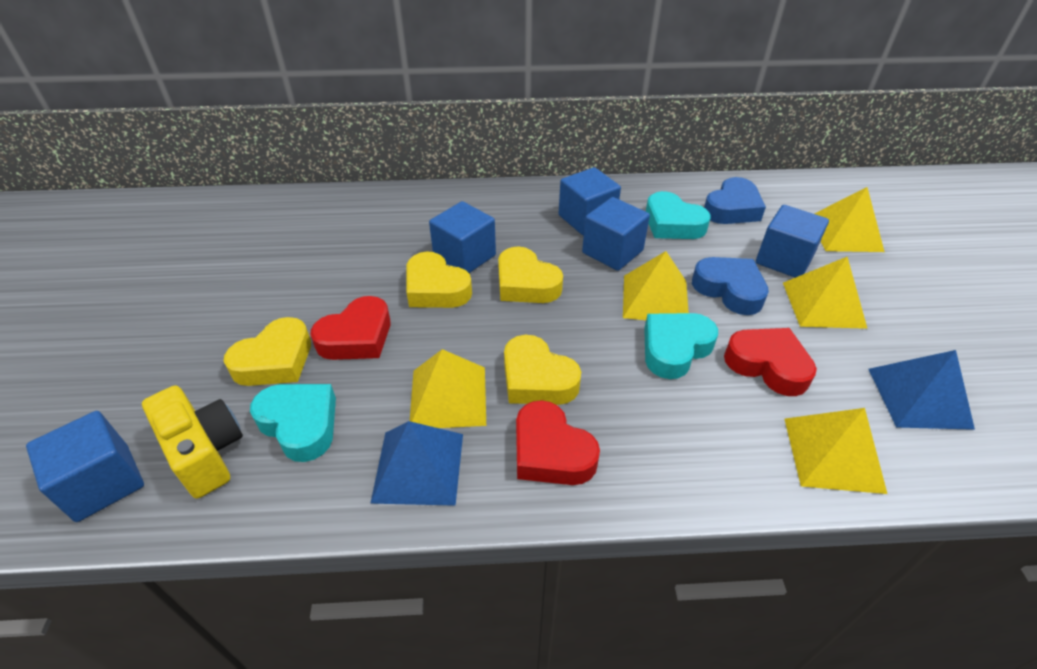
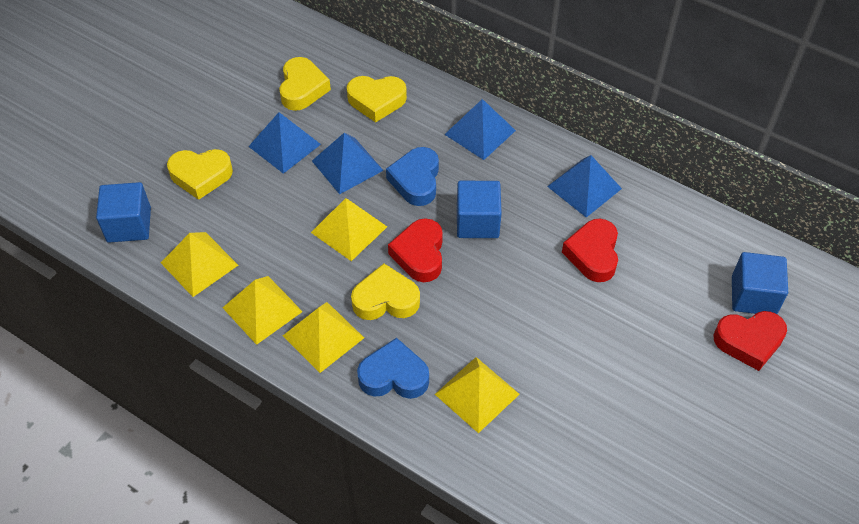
blue cube: [26,411,144,522] [429,201,496,273] [559,167,621,235] [582,197,650,271] [756,205,829,278] = 5 -> [96,182,151,243] [457,181,502,238] [732,252,788,314] = 3
blue pyramid: [370,421,463,506] [868,350,975,430] = 2 -> [248,112,321,174] [312,133,384,194] [444,99,516,160] [547,155,622,217] = 4
turquoise heart: [250,384,336,462] [644,313,718,379] [646,191,711,239] = 3 -> none = 0
yellow camera: [142,385,243,499] = 1 -> none = 0

